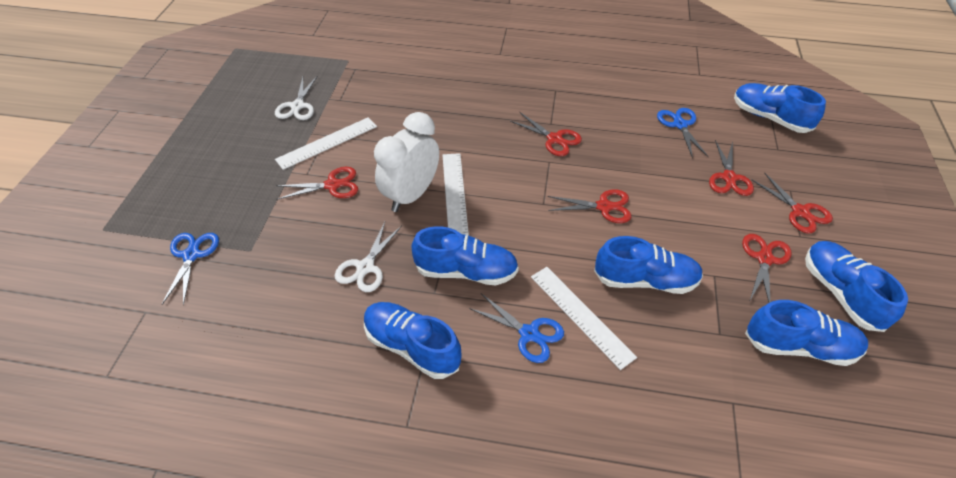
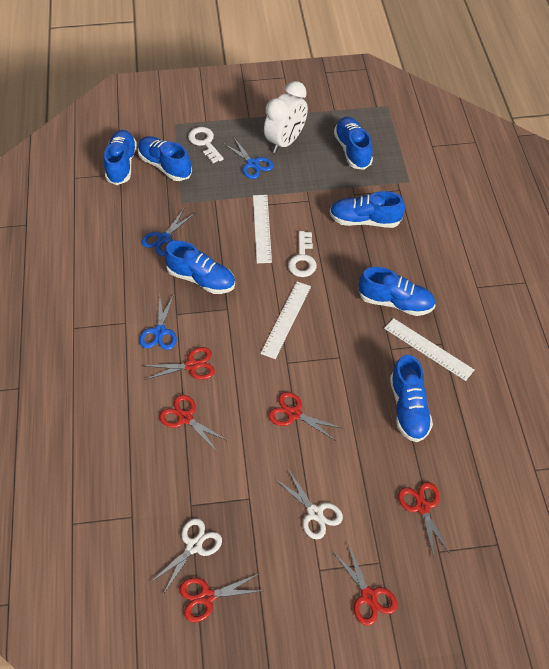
blue shoe: [364,302,462,379] [412,226,519,286] [594,236,703,294] [734,83,826,133] [745,300,868,366] [805,241,908,332] = 6 -> [104,130,137,185] [138,136,192,181] [164,240,235,294] [330,191,405,228] [334,117,373,170] [359,267,436,316] [390,355,433,442] = 7
white key: none = 0 -> [188,127,224,163] [288,231,317,277] = 2

